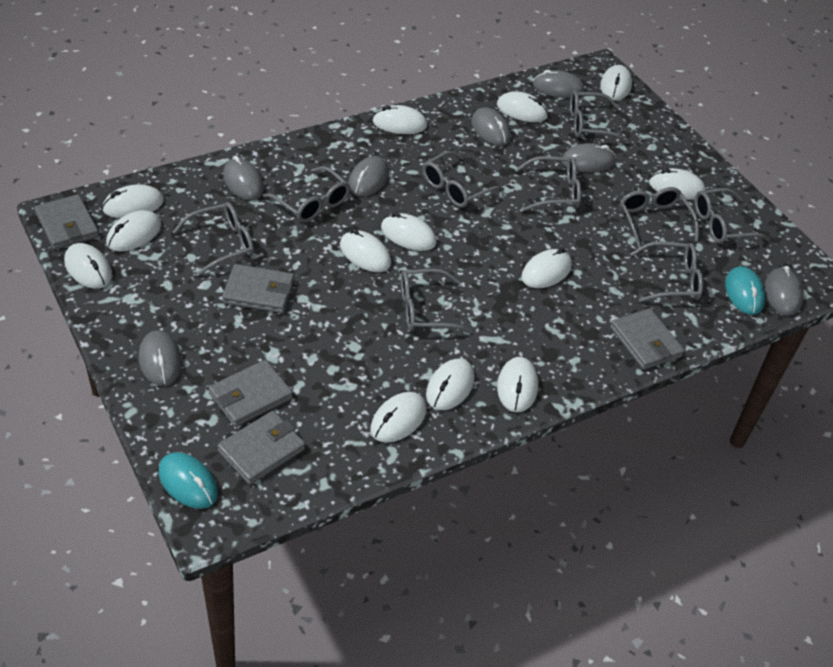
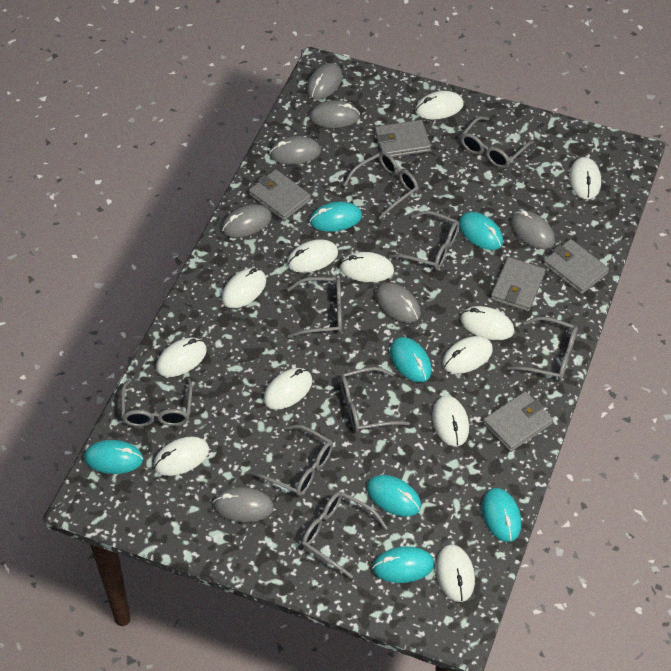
turquoise mouse: [159,452,218,509] [725,266,765,315] = 2 -> [84,440,143,474] [310,201,362,232] [367,475,421,517] [372,546,434,583] [390,337,432,382] [459,212,503,250] [482,488,521,542] = 7
white mouse: [64,243,112,289] [102,184,164,218] [106,210,161,252] [340,229,391,272] [370,392,427,443] [372,105,427,134] [381,212,437,251] [426,359,474,410] [497,91,548,122] [497,357,538,412] [521,248,572,288] [600,65,632,101] [649,168,705,200] = 13 -> [153,437,209,476] [156,338,207,377] [222,268,266,308] [264,368,312,410] [287,240,338,273] [339,252,394,282] [415,91,464,120] [432,396,469,447] [436,545,475,602] [442,336,493,374] [460,306,514,340] [569,157,601,200] = 12

